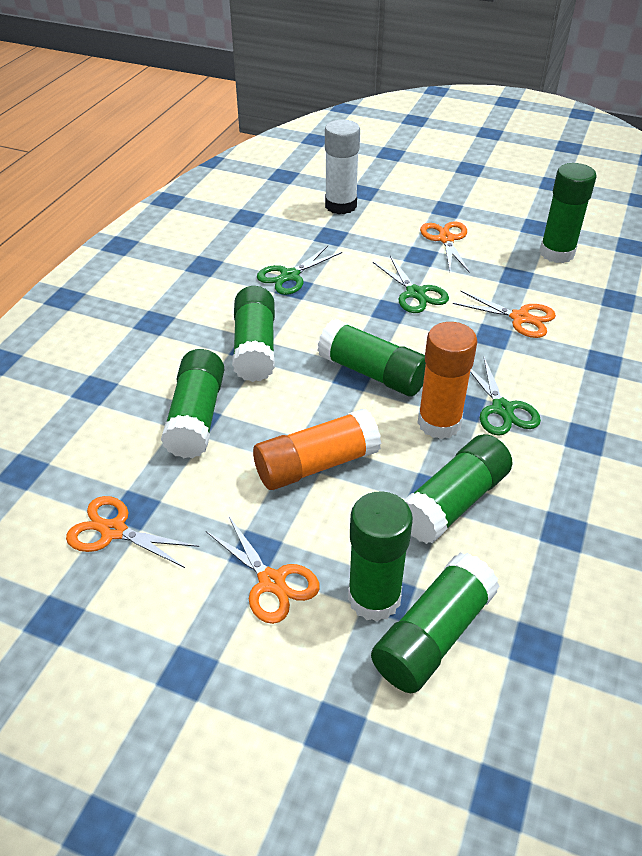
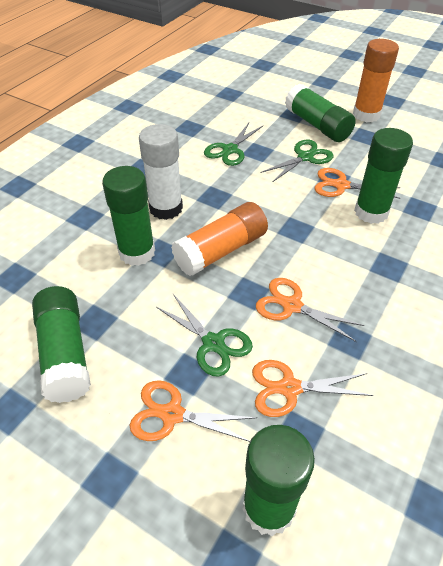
green glue stick: [161,349,224,458] [232,286,275,382] [317,319,426,396] [348,491,413,622] [371,553,500,693] [404,434,513,544] [539,163,597,263] = 7 -> [32,286,91,403] [102,166,155,266] [242,425,315,536] [285,84,356,142] [354,128,413,224] = 5

